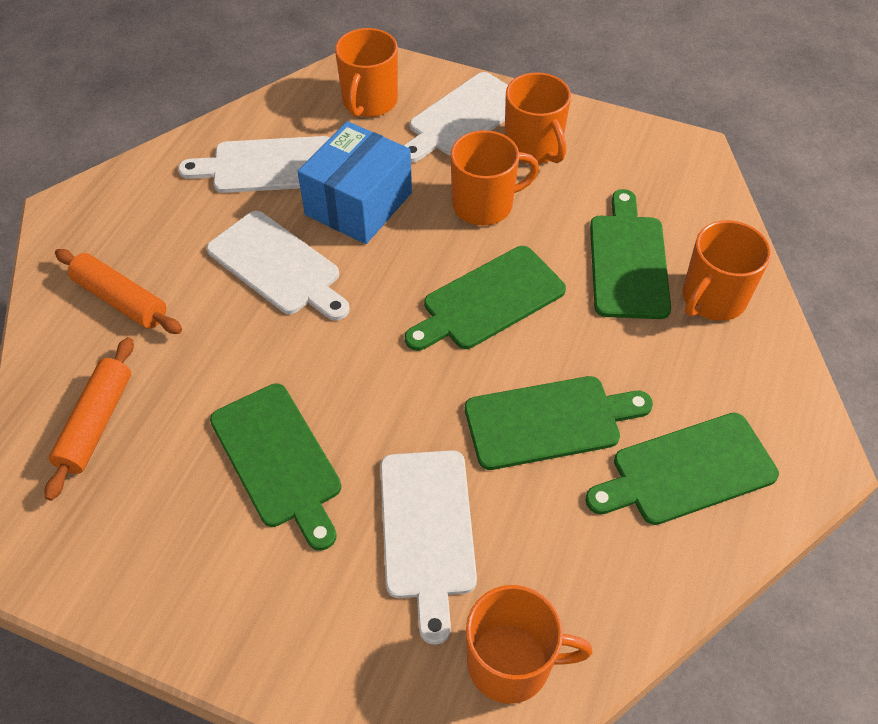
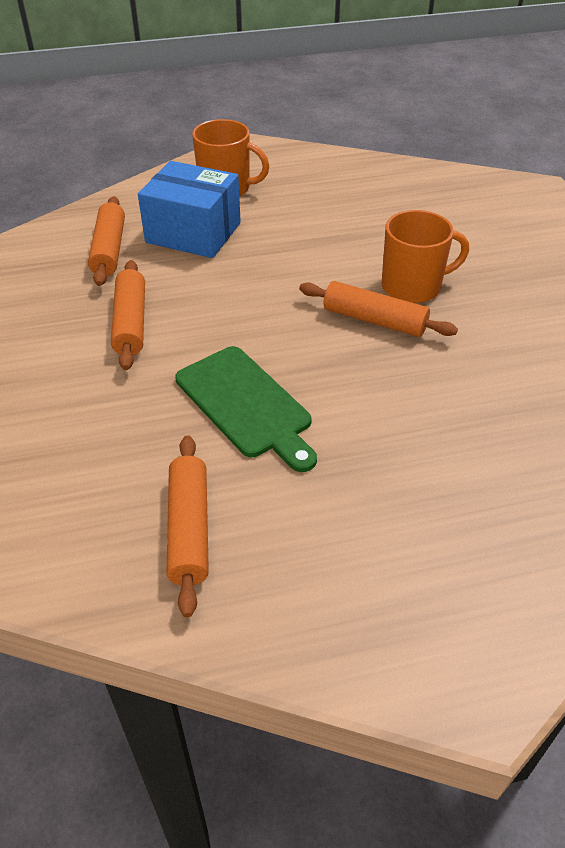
green cutting board: [210,384,341,551] [405,246,566,351] [465,376,653,470] [585,413,779,525] [590,189,671,319] = 5 -> [175,346,317,472] = 1
orange mug: [335,28,398,117] [451,130,539,226] [466,585,592,704] [505,72,571,164] [683,220,771,321] = 5 -> [192,119,269,196] [382,210,469,303] = 2
orange rolling pin: [44,337,134,501] [55,249,182,334] = 2 -> [88,196,125,286] [111,260,145,370] [166,435,209,617] [299,281,458,337] = 4
white cutting board: [178,136,330,193] [207,211,350,320] [380,450,477,645] [403,72,508,163] = 4 -> none = 0

